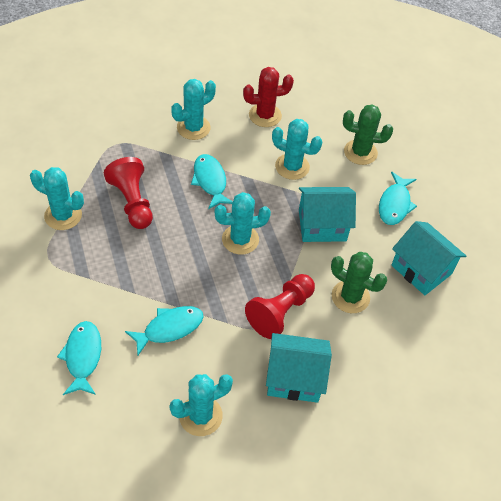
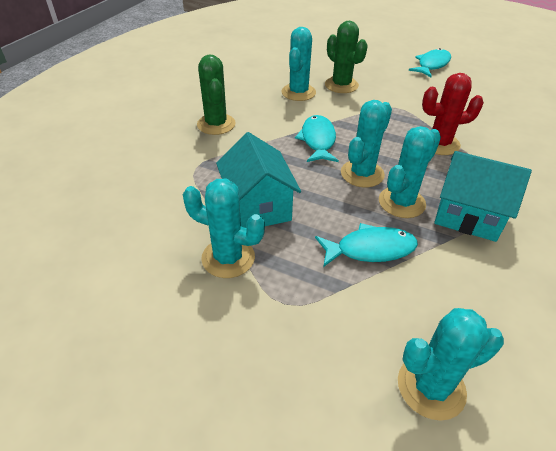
red pawn: [104,157,153,229] [245,274,315,339] = 2 -> none = 0
turquoise fish: [57,321,101,395] [125,306,204,355] [191,154,233,209] [379,172,417,225] = 4 -> [295,115,339,162] [315,223,418,267] [408,48,451,77] = 3
turquoise house: [266,333,332,403] [299,187,356,242] [391,221,466,295] = 3 -> [216,132,301,228] [434,151,532,242] = 2

